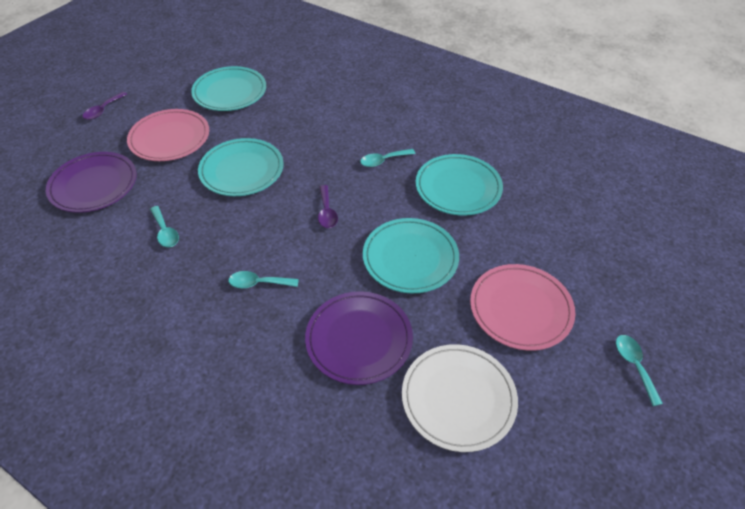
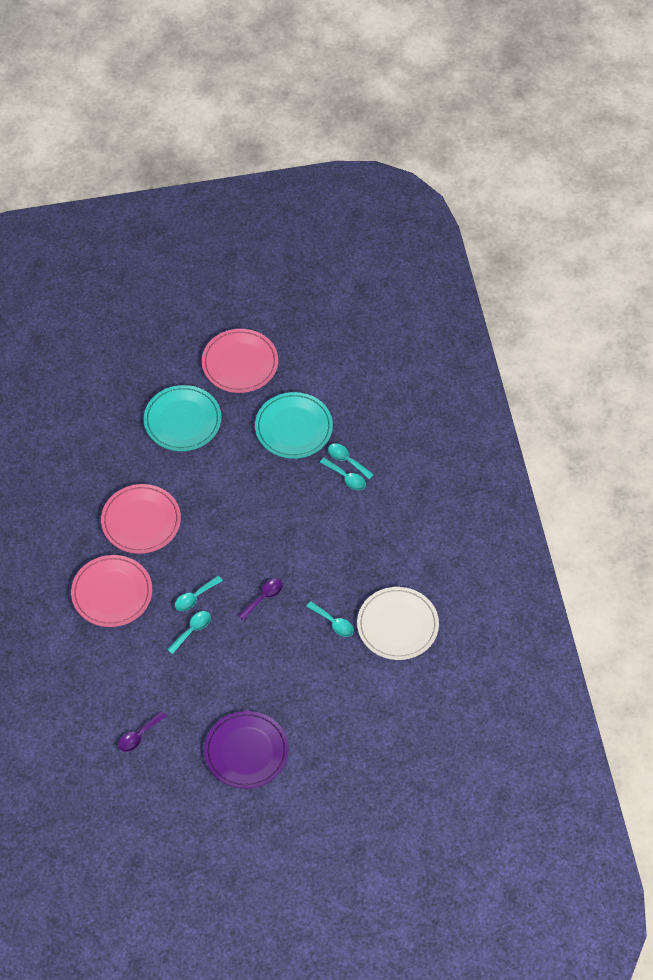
pink plate: [127,109,209,161] [470,264,575,351] = 2 -> [71,555,152,627] [101,484,181,554] [202,329,278,393] = 3
purple plate: [46,152,137,213] [305,291,413,385] = 2 -> [204,711,289,789] = 1
turquoise plate: [191,66,266,111] [198,138,284,196] [363,218,459,293] [416,154,503,216] = 4 -> [144,385,221,451] [255,392,333,459] = 2
turquoise spoon: [150,206,179,247] [228,271,299,288] [360,149,415,167] [616,335,663,406] = 4 -> [167,611,211,654] [175,576,223,611] [306,601,354,637] [320,457,366,490] [328,443,374,479] = 5

